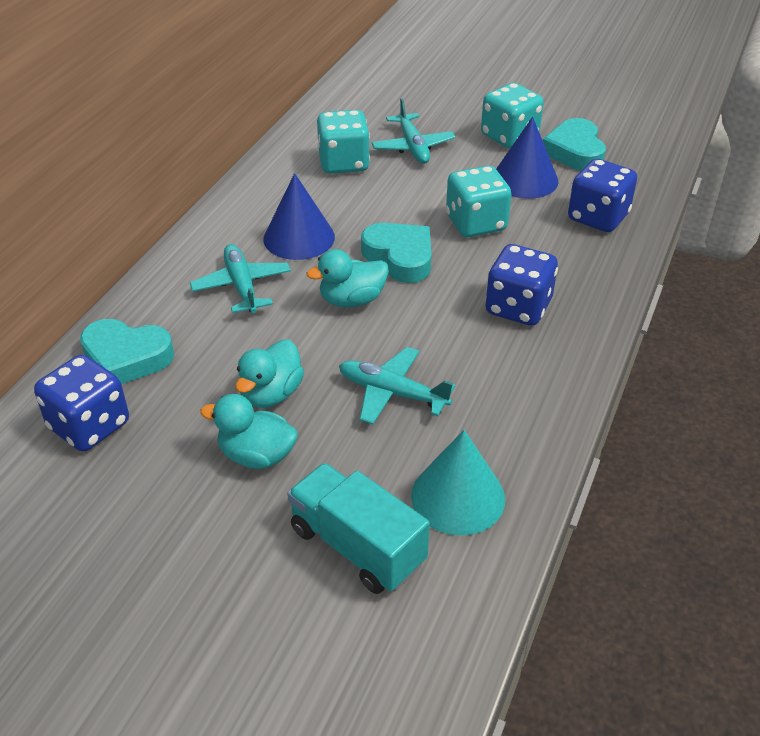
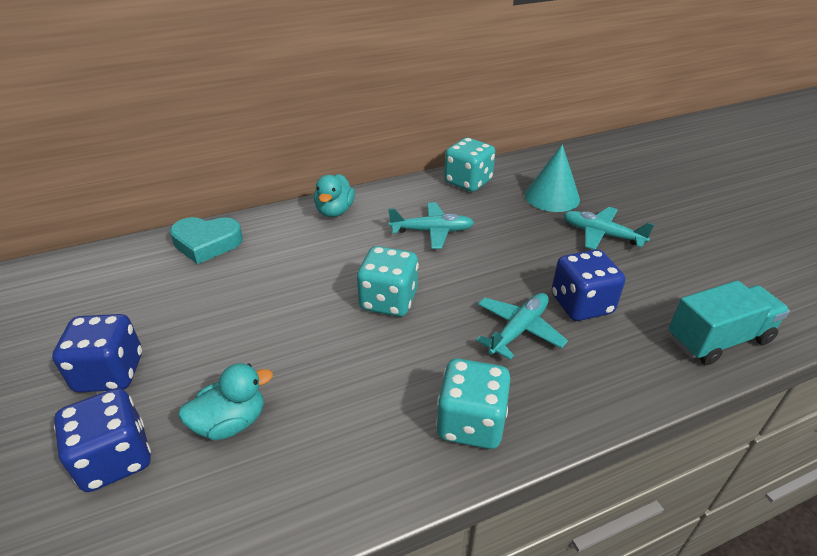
blue cone: [263,173,335,260] [496,117,559,199] = 2 -> none = 0
turquoise duck: [200,394,298,469] [235,339,304,408] [306,249,389,307] = 3 -> [178,363,273,440] [314,174,355,217] = 2
turquoise heart: [80,319,174,384] [361,223,431,283] [543,118,606,171] = 3 -> [170,217,243,264] = 1

